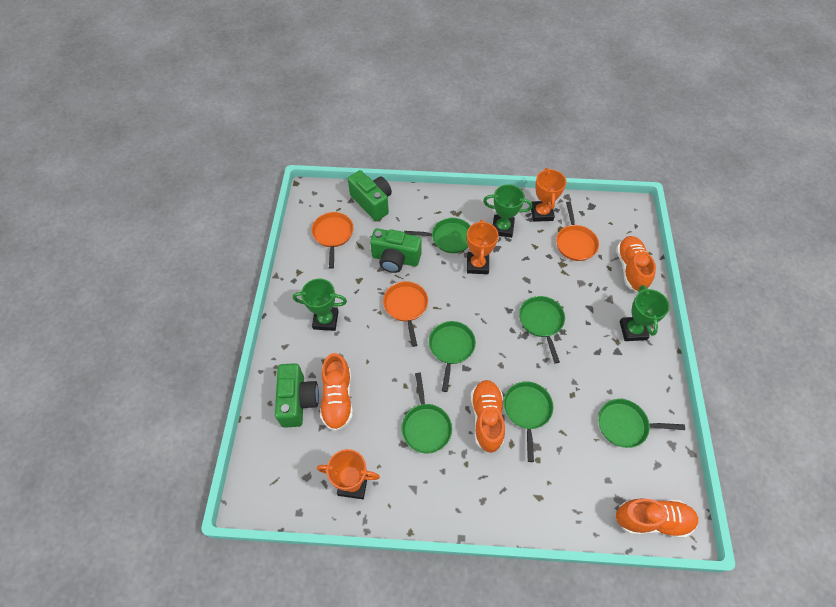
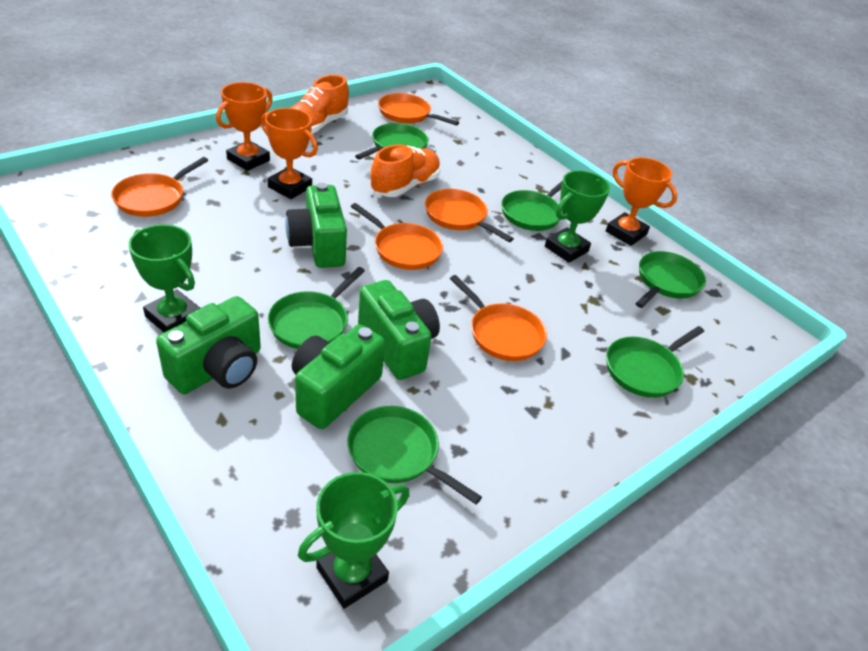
green camera: [275,363,319,428] [348,170,392,221] [370,228,421,273] = 3 -> [156,296,261,394] [285,183,347,268] [292,324,385,429] [358,280,440,380] = 4
orange pan: [312,212,354,269] [383,281,428,347] [556,201,599,261] = 3 -> [111,157,208,217] [351,203,443,270] [378,93,459,125] [425,189,514,242] [450,275,547,361] = 5
orange shoe: [320,353,353,431] [471,380,505,453] [616,236,656,291] [616,498,698,538] = 4 -> [291,75,349,134] [370,144,441,197] = 2

